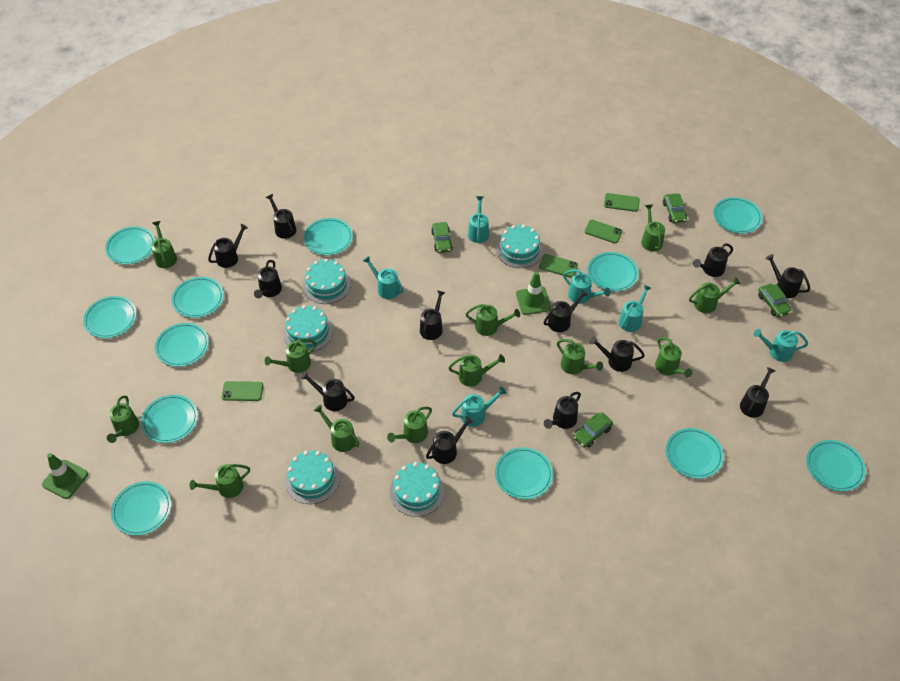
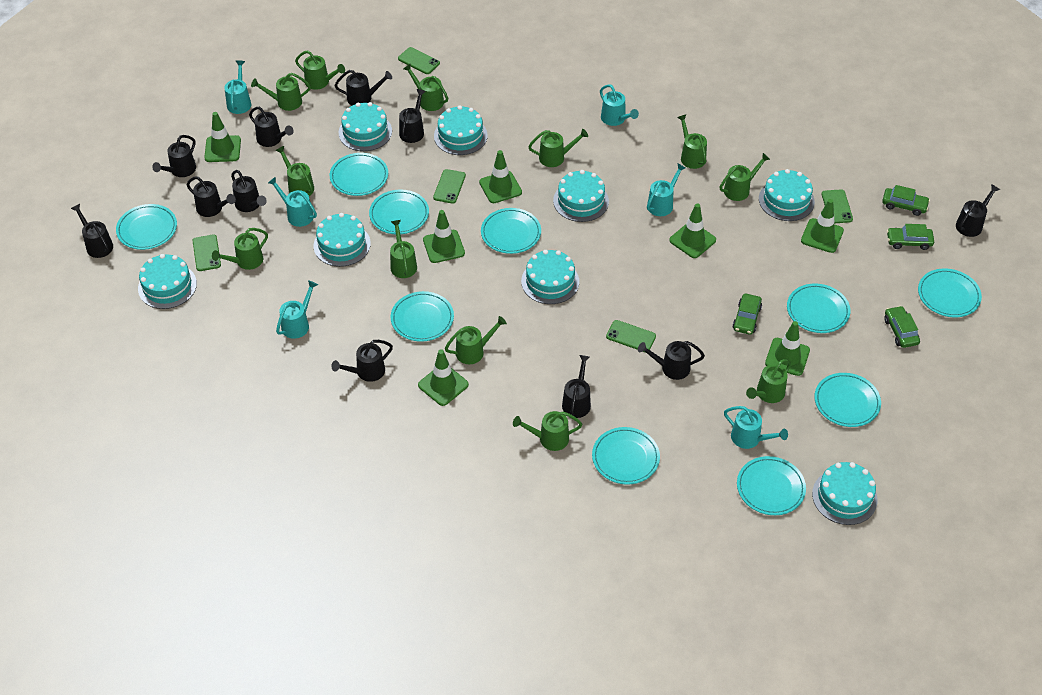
black watering can: [208,224,248,268] [254,260,282,299] [266,194,296,239] [301,371,355,411] [420,290,445,340] [426,416,473,464] [544,289,588,332] [544,392,581,429] [590,336,645,372] [693,243,733,277] [740,367,775,418] [765,254,810,298] = 12 -> [71,204,113,258] [152,135,196,177] [187,176,236,217] [231,170,267,212] [249,107,294,147] [332,340,393,382] [335,70,392,105] [399,89,426,143] [562,355,591,418] [638,341,705,380] [956,184,1000,237] = 11
green phone: [222,381,263,401] [539,254,578,278] [584,220,623,244] [604,193,640,212] = 4 -> [193,234,221,271] [398,47,440,74] [433,169,466,204] [606,320,656,352] [822,189,853,223] = 5
green traffic cone: [42,453,88,499] [516,272,551,315] = 2 -> [204,112,241,162] [418,349,469,406] [423,210,465,263] [479,150,522,203] [669,203,716,258] [765,321,810,376] [801,199,844,253] = 7
turquoise cake: [283,305,333,352] [285,451,340,504] [303,259,351,304] [390,462,444,517] [496,225,543,268] = 5 -> [138,254,197,309] [313,213,371,267] [339,102,392,151] [434,105,488,155] [521,250,579,304] [553,170,609,222] [759,169,815,221] [812,462,877,525] = 8
turquoise plate: [83,296,137,338] [105,226,155,265] [111,481,171,536] [141,395,198,443] [155,323,209,367] [172,277,224,318] [303,218,353,256] [495,447,553,499] [588,252,638,291] [666,428,723,479] [713,197,762,234] [806,440,866,491] = 12 -> [116,204,177,250] [330,153,388,196] [369,190,429,234] [391,291,454,342] [481,208,541,254] [592,427,660,485] [737,456,806,515] [787,284,850,333] [814,373,881,427] [918,269,982,317] = 10

